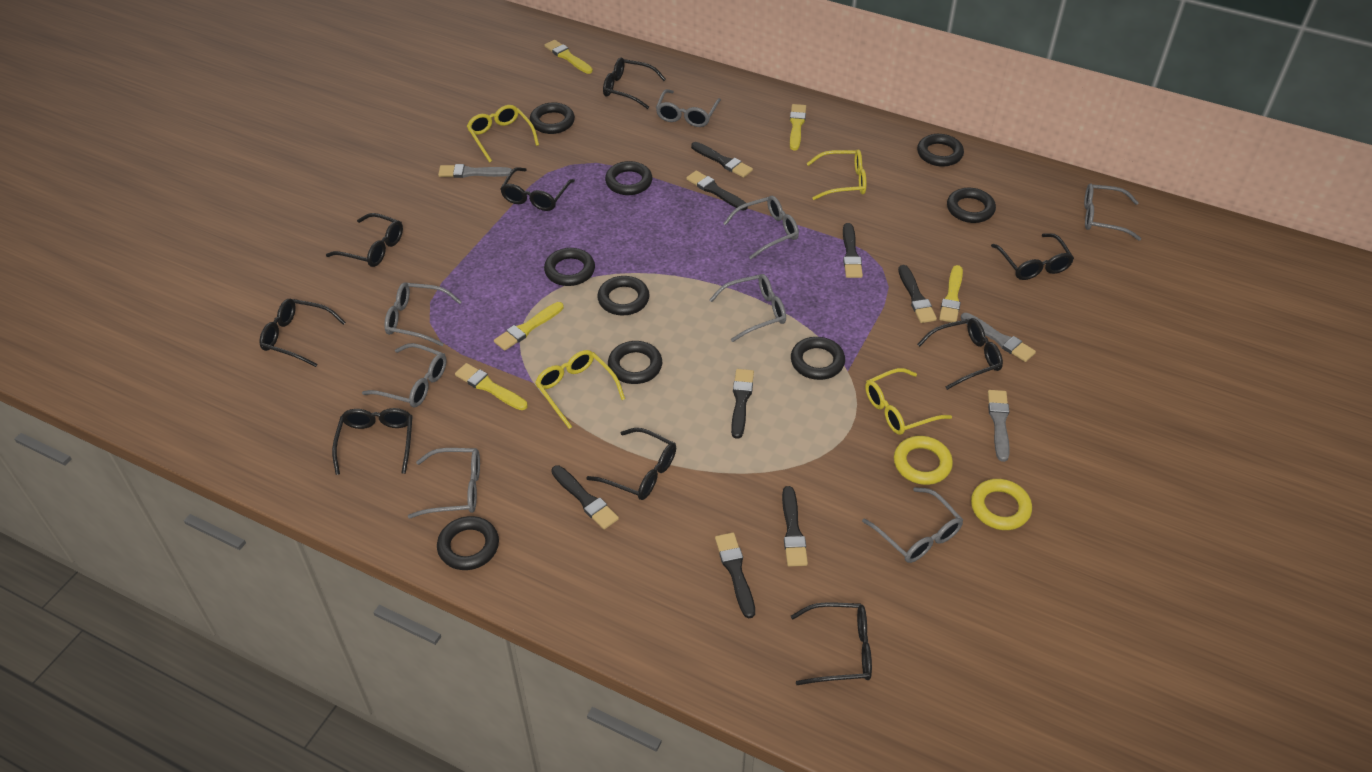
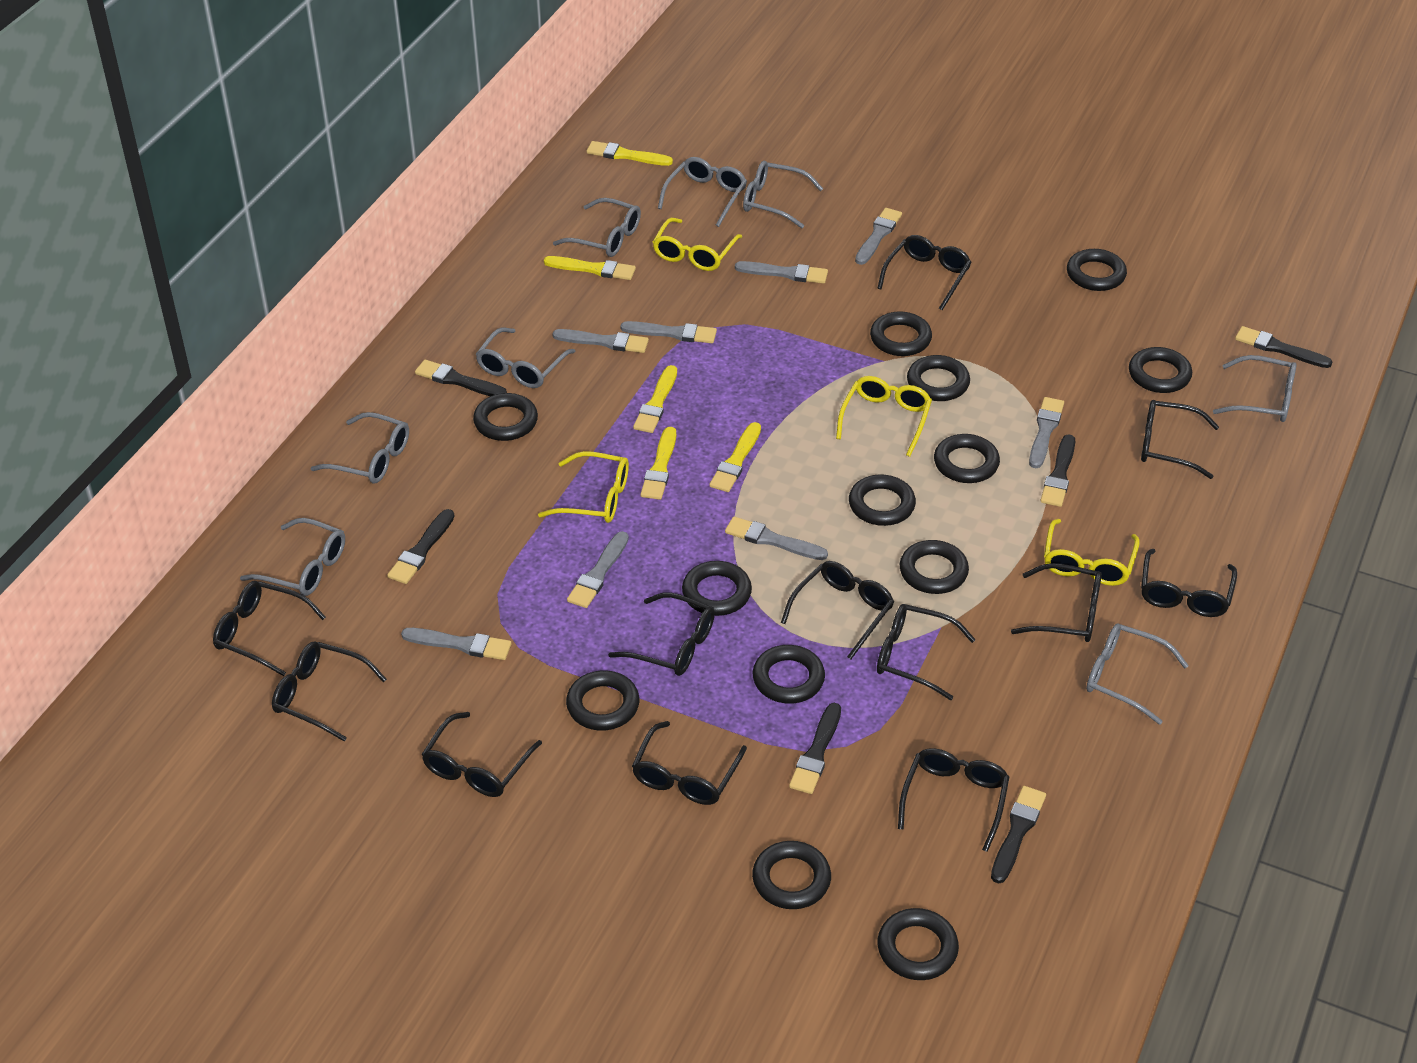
black brush: [551,465,619,529] [686,170,748,211] [691,142,753,178] [715,533,755,618] [731,369,754,439] [782,486,808,566] [843,223,863,278] [898,265,937,323] = 8 -> [387,509,454,584] [415,360,507,396] [789,703,841,794] [991,786,1046,884] [1040,434,1075,507] [1235,326,1332,368] = 6
black glasses: [259,299,346,367] [326,213,403,267] [332,408,413,475] [500,167,575,211] [586,428,676,500] [603,58,666,109] [791,602,872,685] [917,318,1003,390] [991,233,1074,280] = 9 -> [213,581,326,676] [272,641,387,741] [422,712,542,797] [608,592,715,676] [632,721,747,805] [781,561,894,659] [877,604,976,700] [878,235,972,310] [898,748,1009,852] [1011,563,1102,642] [1141,400,1219,479] [1141,549,1237,617] = 12
black ring: [437,516,499,570] [530,103,575,134] [544,248,595,286] [597,276,650,316] [605,161,652,195] [608,341,662,384] [791,337,845,380] [917,134,964,167] [947,188,996,223] = 9 -> [473,393,538,441] [566,670,639,731] [682,561,752,616] [752,841,831,909] [753,645,825,704] [849,474,916,526] [870,311,932,356] [877,908,959,980] [900,540,969,594] [907,355,970,401] [934,434,1000,483] [1067,249,1127,291] [1129,347,1192,393] = 13
grey brush: [438,164,512,178] [961,313,1036,362] [988,390,1009,462] = 3 -> [401,628,511,660] [552,329,649,353] [567,531,629,608] [621,321,717,343] [725,517,828,560] [735,261,828,284] [855,208,902,265] [1029,397,1064,468] = 8
yellow ring: [894,436,953,485] [971,479,1032,530] = 2 -> none = 0

